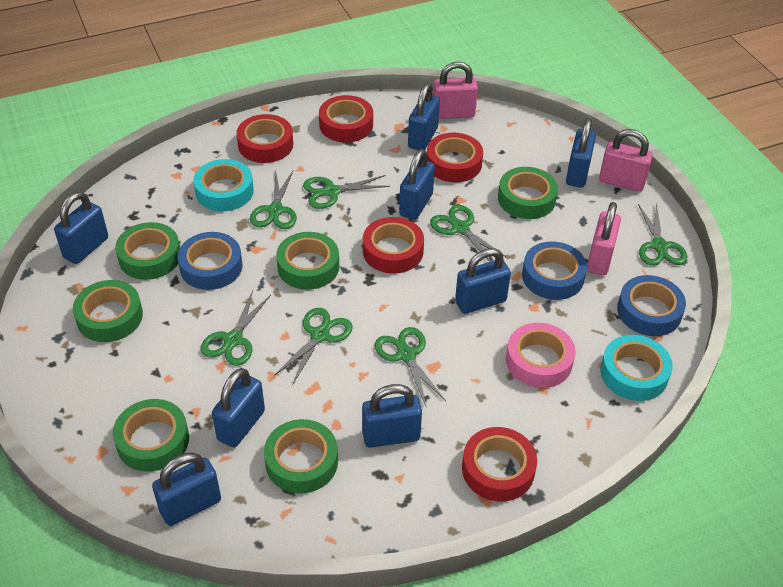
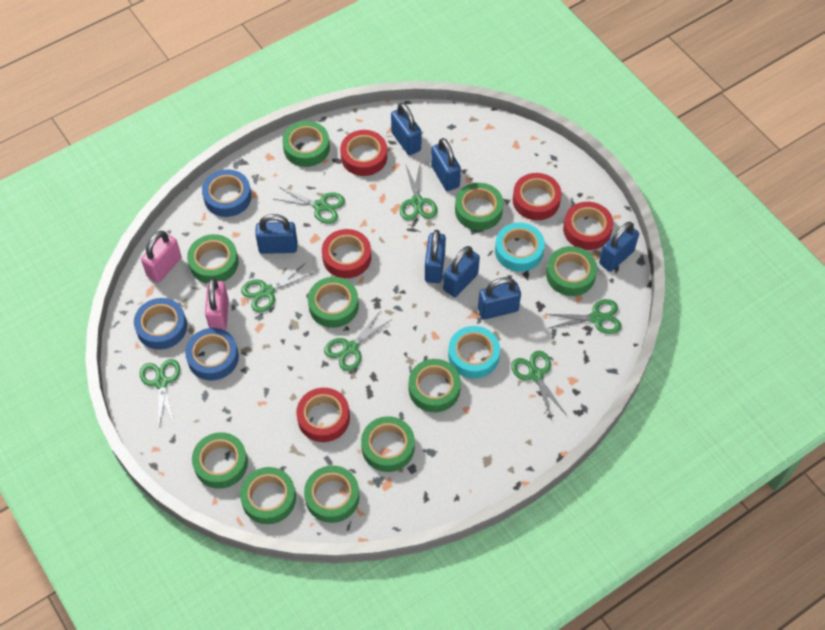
blue padlock: [54,192,108,264] [152,453,221,526] [212,368,265,448] [362,384,422,448] [399,149,435,220] [408,83,440,150] [455,248,511,314] [566,118,596,188] = 8 -> [255,214,297,254] [391,103,421,155] [425,230,446,283] [431,138,461,191] [443,246,480,297] [478,277,521,320] [599,222,639,272] = 7
green tape: [73,280,143,342] [113,399,189,472] [115,222,180,280] [264,419,338,494] [276,232,339,290] [498,167,558,219] = 6 -> [187,234,239,283] [192,432,248,489] [240,467,296,524] [282,121,330,167] [304,465,360,523] [308,277,359,328] [361,416,415,472] [409,359,461,412] [455,183,504,231] [546,246,597,296] = 10
pink padlock: [433,61,478,119] [587,202,621,275] [599,129,653,192] = 3 -> [141,231,182,283] [205,278,229,331] = 2
pink tape: [506,323,576,388] = 1 -> none = 0

